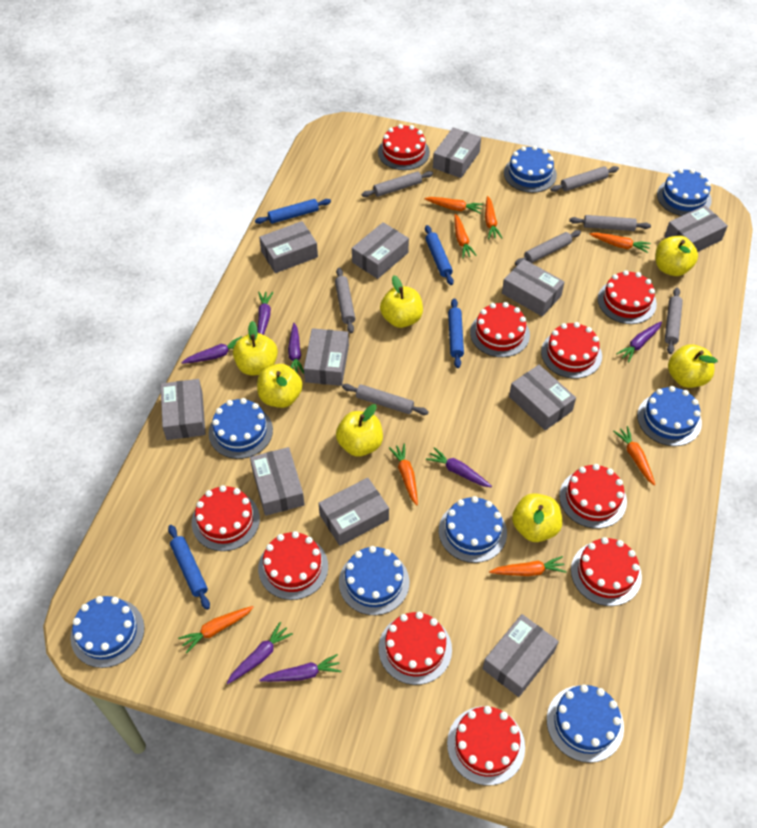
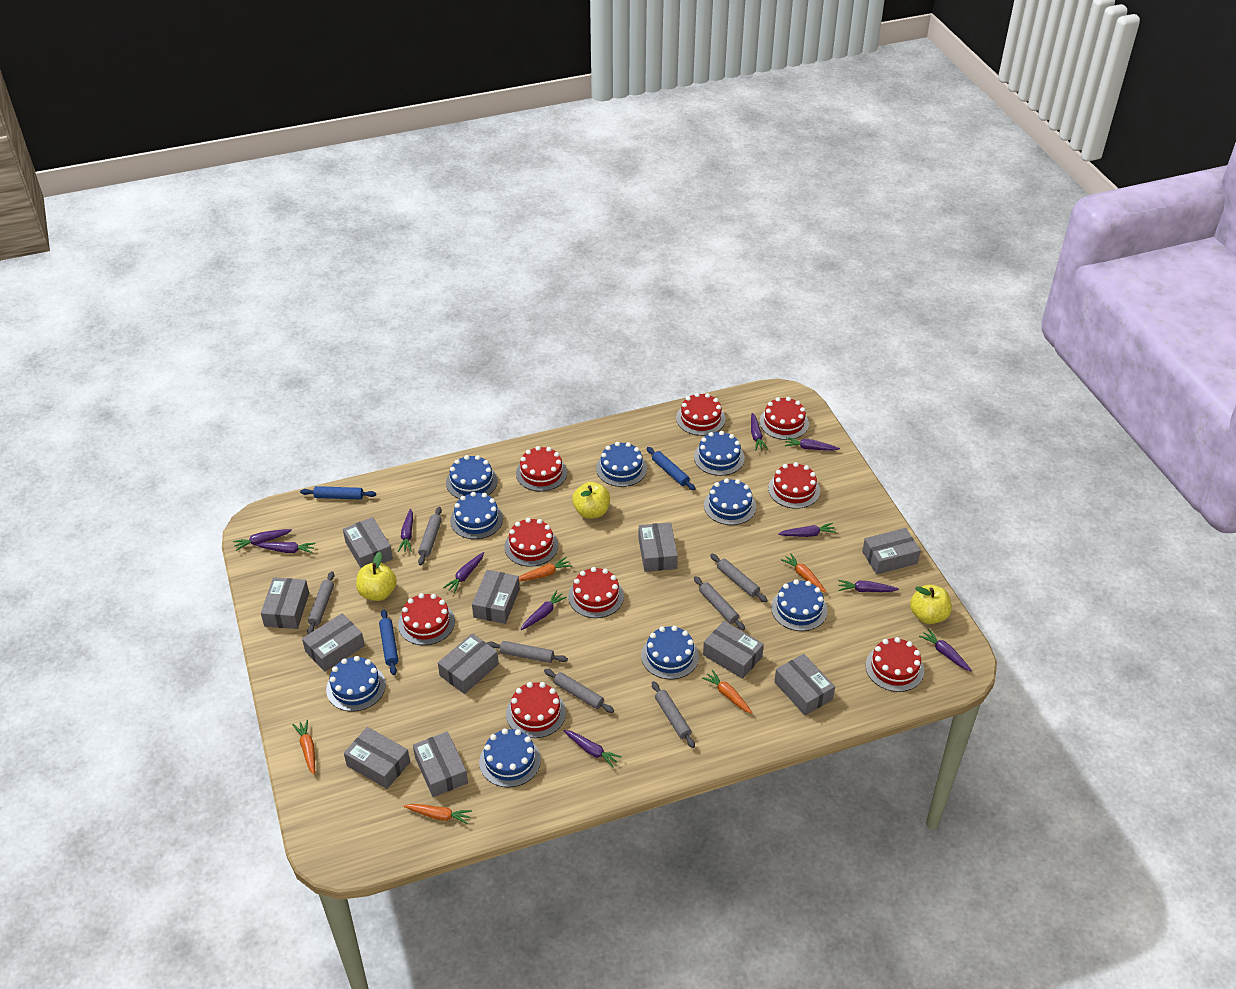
blue cake: [70,596,145,668] [209,398,273,459] [339,546,409,615] [439,496,507,563] [504,145,557,193] [547,684,624,763] [637,386,702,446] [657,169,712,216] = 8 -> [326,656,386,712] [446,455,498,499] [450,492,503,539] [479,728,541,788] [596,442,647,487] [641,626,699,679] [694,431,745,476] [704,478,756,525] [771,579,828,631] = 9
blue rolling pin: [168,525,210,610] [255,199,331,224] [425,225,454,285] [448,298,464,368] = 4 -> [300,486,376,500] [379,609,398,675] [646,447,696,490] = 3
orange carrot: [178,606,254,653] [389,444,418,505] [424,197,483,214] [454,214,477,258] [485,196,502,239] [489,556,566,576] [589,232,651,253] [613,426,655,486] = 8 -> [293,720,315,775] [404,804,472,825] [519,557,572,581] [702,670,752,714] [781,553,826,593] = 5
purple carrot: [181,336,242,364] [227,622,293,684] [258,292,273,335] [259,654,341,682] [288,323,304,374] [426,447,492,487] [616,321,662,362] = 7 -> [233,529,292,551] [256,542,316,553] [398,509,413,552] [443,552,484,594] [521,590,567,630] [564,730,622,768] [751,413,768,451] [778,523,836,537] [785,437,840,451] [838,580,899,592] [919,629,972,671] = 11
red cake: [192,485,260,551] [258,531,328,600] [378,124,430,170] [379,612,452,685] [447,706,525,786] [470,302,530,357] [541,322,602,379] [559,464,627,529] [571,537,642,606] [598,270,657,324] = 10 -> [398,593,455,645] [504,518,558,567] [506,682,566,738] [516,446,567,492] [568,567,624,618] [676,393,725,436] [760,397,809,440] [768,462,820,509] [866,637,924,692] = 9
yellow apple: [233,321,278,375] [257,364,303,408] [336,404,383,457] [380,275,423,328] [512,493,562,542] [656,236,698,276] [668,344,718,388] = 7 -> [356,552,397,601] [572,482,610,518] [910,585,952,624] = 3

